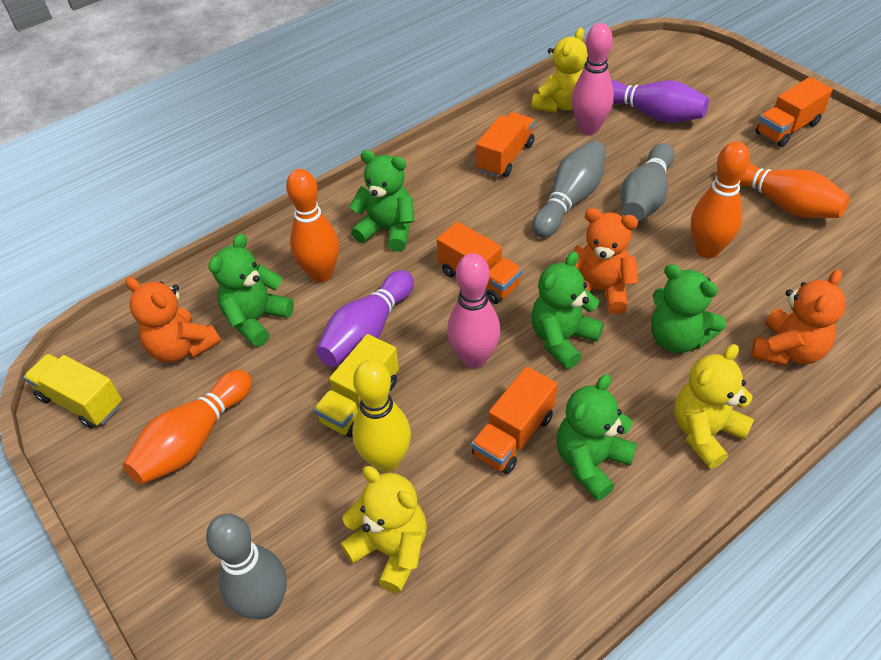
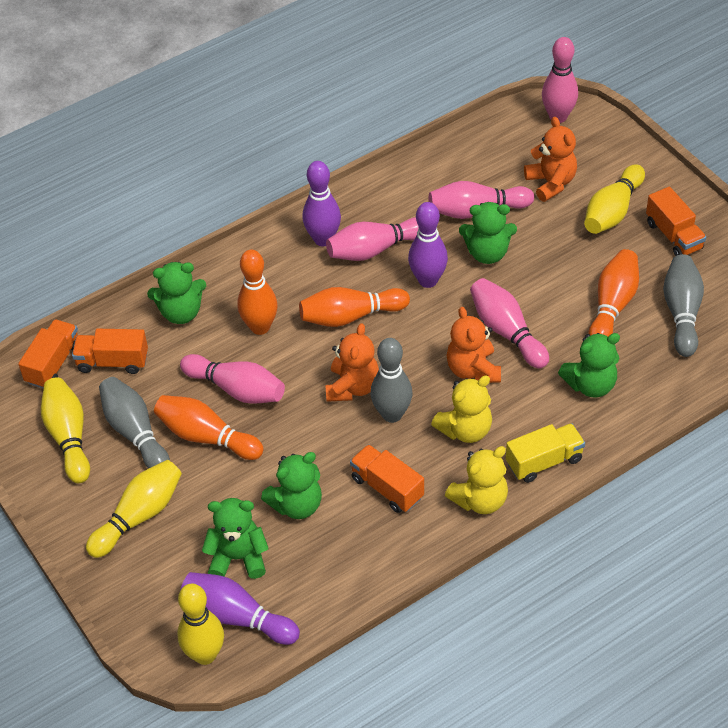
pink bowling pin: [447,253,500,369] [571,23,614,135] = 2 -> [180,354,285,404] [326,217,419,261] [428,181,534,219] [470,278,549,369] [542,37,578,123] = 5
purple bowling pin: [316,270,414,367] [611,80,709,123] = 2 -> [180,572,300,645] [302,161,341,246] [408,202,448,288] = 3
yellow bowling pin: [352,360,411,472] = 1 -> [41,377,90,483] [86,460,182,558] [177,584,224,665] [584,164,645,234] = 4
yellow teddy bear: [340,466,427,593] [531,28,588,113] [674,344,754,469] = 3 -> [431,375,492,443] [445,446,508,514] = 2
yellow truck: [24,354,122,429] [314,334,399,438] = 2 -> [506,423,585,483] = 1

